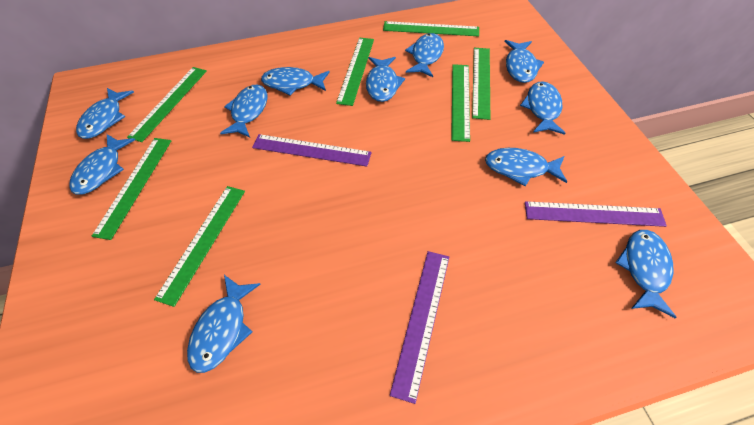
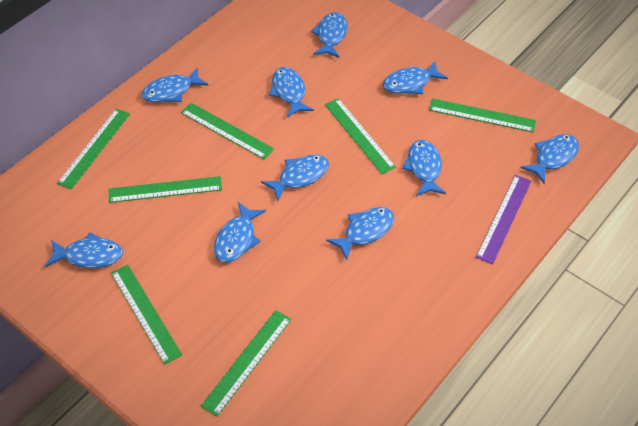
blue fish: [69,134,135,195] [76,88,134,139] [187,275,261,373] [220,85,267,138] [261,67,330,96] [366,57,405,102] [405,33,444,77] [485,148,567,186] [505,40,544,83] [520,81,566,135] [615,230,677,318] = 11 -> [45,232,123,268] [142,67,209,102] [214,202,266,262] [261,154,329,201] [269,67,314,117] [311,12,348,58] [326,207,394,260] [383,61,448,94] [402,140,446,196] [521,134,579,184] = 10
purple ruler: [252,134,372,167] [390,251,449,404] [525,201,667,227] = 3 -> [476,175,532,264] = 1

